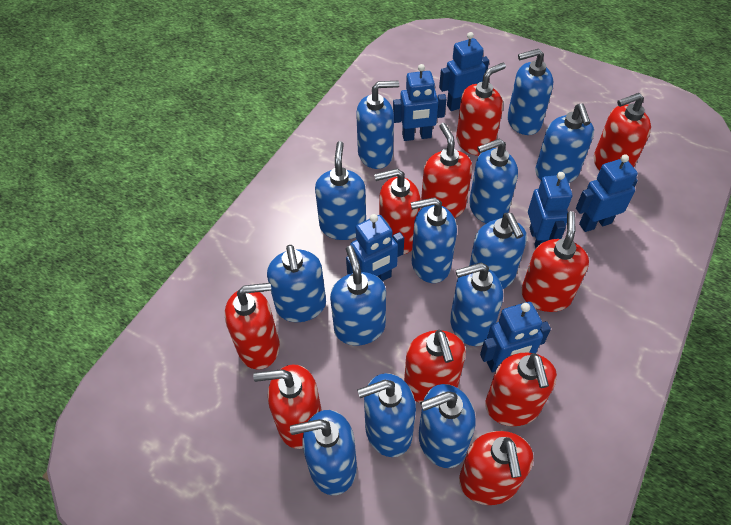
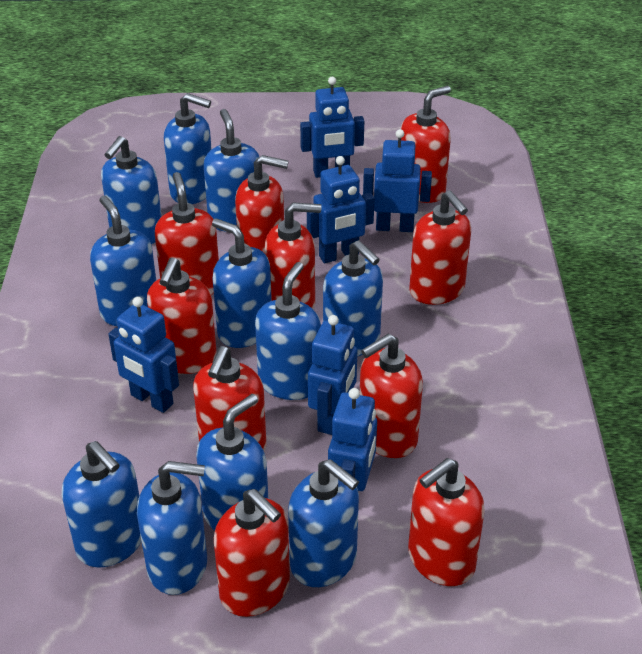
blue soap dispenser: [267,245,326,322] [290,410,357,495] [315,141,366,240] [330,246,386,346] [356,81,399,169] [357,373,416,457] [410,197,457,283] [418,384,476,468] [450,263,503,346] [469,138,518,224] [469,213,527,289] [507,48,553,135] [535,103,594,183] = 13 -> [62,441,142,568] [90,196,156,326] [101,136,162,244] [137,461,207,595] [164,93,212,204] [196,394,268,531] [203,109,259,232] [212,218,272,348] [255,262,321,400] [288,459,359,587] [323,240,383,357] = 11

